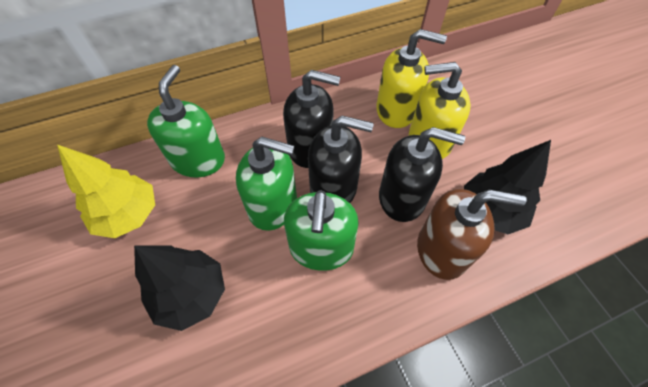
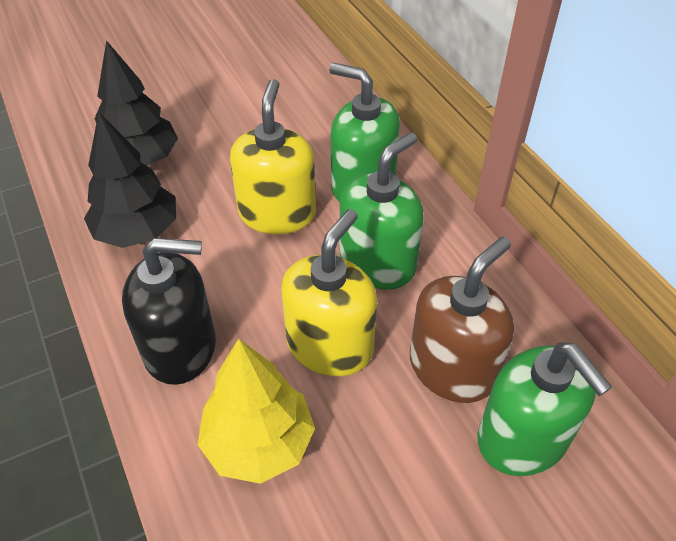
black soap dispenser: [283,70,340,168] [308,116,374,203] [379,127,465,222] = 3 -> [122,238,216,385] = 1

